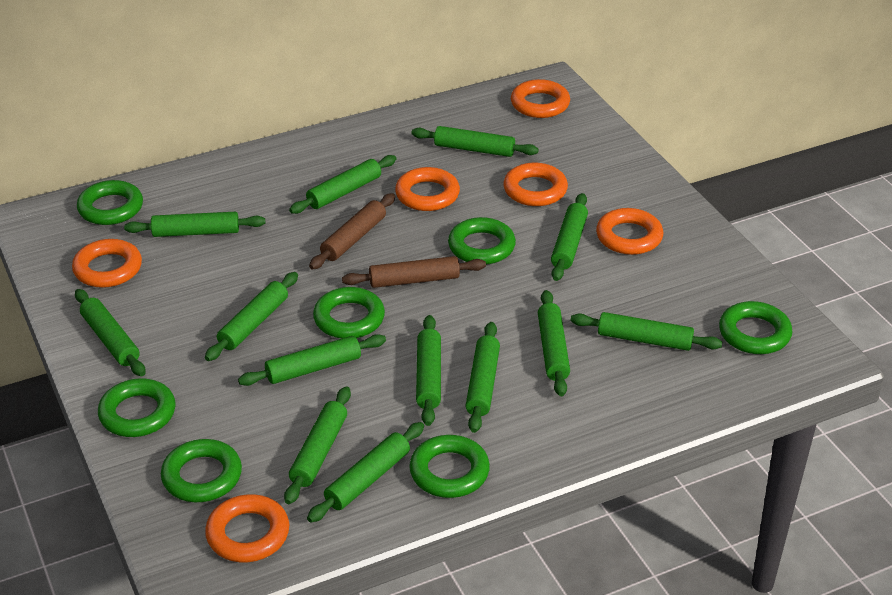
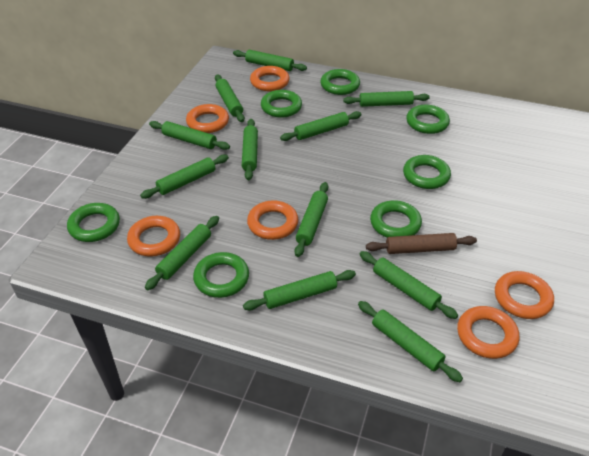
brown rolling pin: [309,193,395,270] [342,256,486,288] = 2 -> [366,233,477,254] = 1
green rolling pin: [75,289,146,376] [124,212,265,237] [205,272,298,361] [238,334,386,386] [284,386,351,504] [289,155,396,214] [307,422,424,522] [412,126,539,157] [416,315,441,426] [465,322,500,433] [538,290,570,396] [551,193,588,281] [571,312,722,351] = 13 -> [140,155,229,199] [145,216,219,290] [149,121,230,150] [215,74,245,122] [233,50,307,71] [242,119,258,180] [243,270,356,311] [280,111,362,141] [295,182,328,257] [343,91,430,107] [358,301,463,382] [359,251,458,319] = 12

